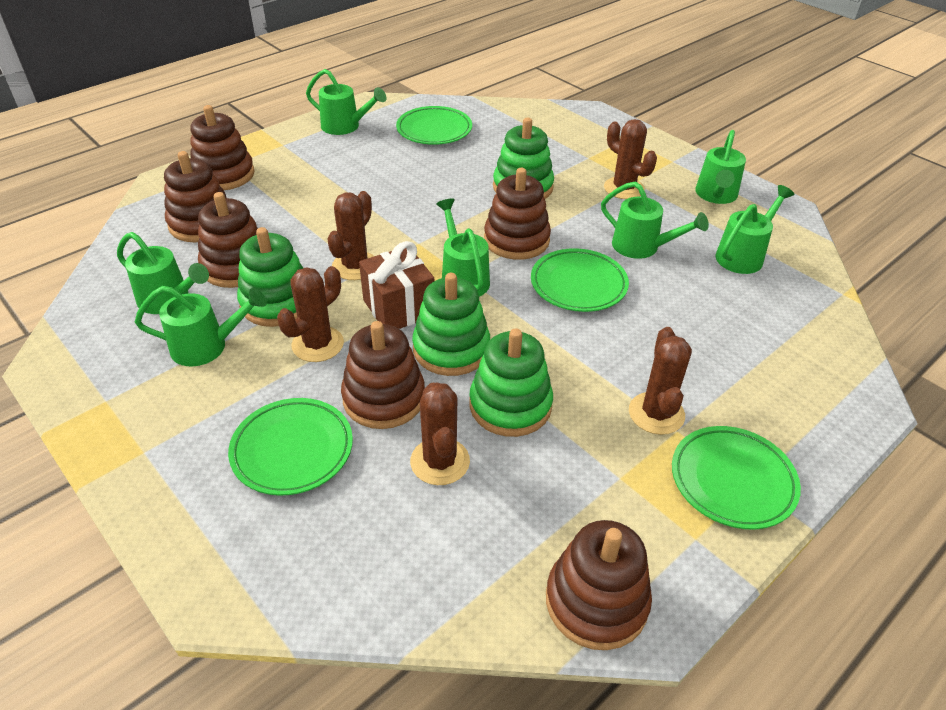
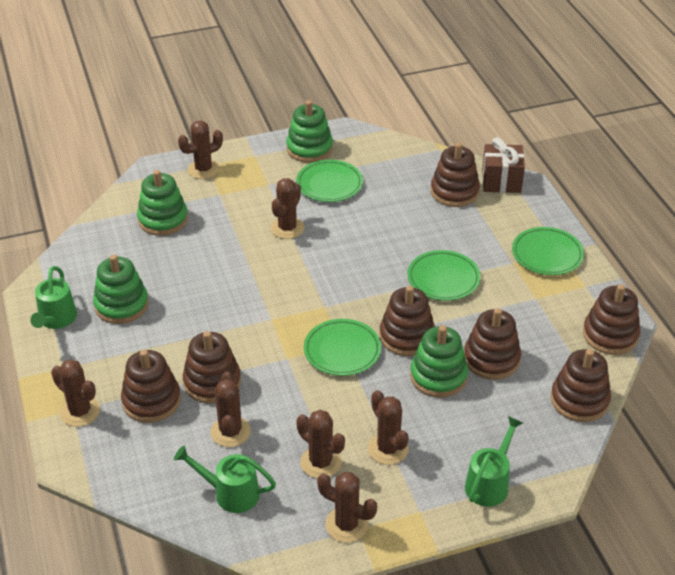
brown cactus: [277,266,344,362] [327,191,374,280] [410,382,470,485] [604,119,657,199] [629,327,692,435] = 5 -> [51,359,100,427] [178,120,223,179] [210,371,251,447] [271,178,305,239] [296,410,345,478] [317,472,377,543] [368,390,409,465] = 7
brown stacking toy: [164,151,227,242] [190,105,255,190] [198,192,258,288] [341,321,425,429] [484,168,551,260] [546,520,652,650] = 6 -> [121,350,181,423] [183,331,241,404] [379,286,435,356] [431,143,480,207] [464,308,521,380] [551,349,611,422] [583,284,640,355] = 7
green watering can: [117,232,209,314] [135,286,267,366] [306,69,386,135] [436,198,490,297] [601,181,709,259] [695,130,746,204] [716,185,794,274] = 7 -> [30,266,77,329] [174,446,276,513] [465,416,523,507] = 3

